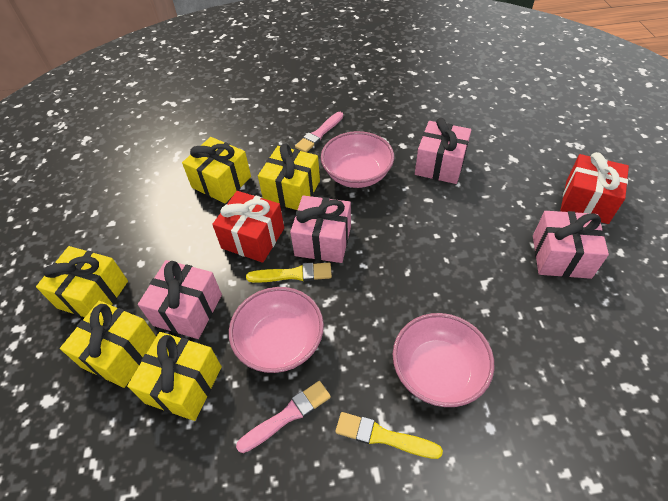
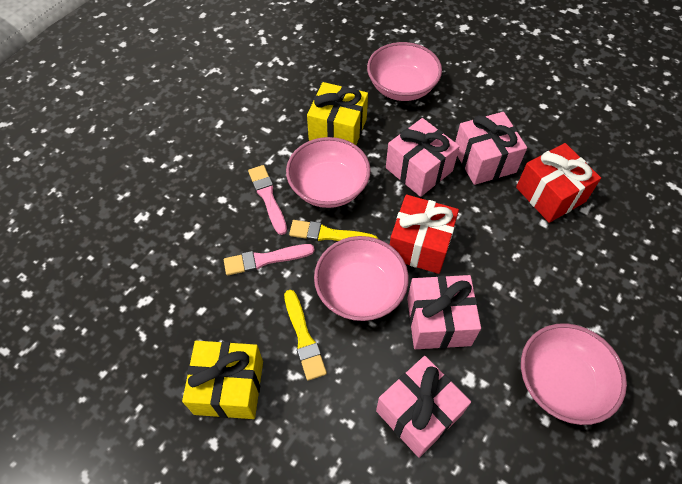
pink bowl: [229,287,324,373] [321,131,394,188] [393,313,494,407] = 3 -> [286,137,371,208] [314,236,409,321] [367,42,442,101] [521,323,627,425] = 4
yellow gift: [36,246,128,317] [60,301,156,388] [127,332,222,421] [182,137,251,203] [258,143,320,210] = 5 -> [182,341,263,419] [307,82,368,145] = 2

